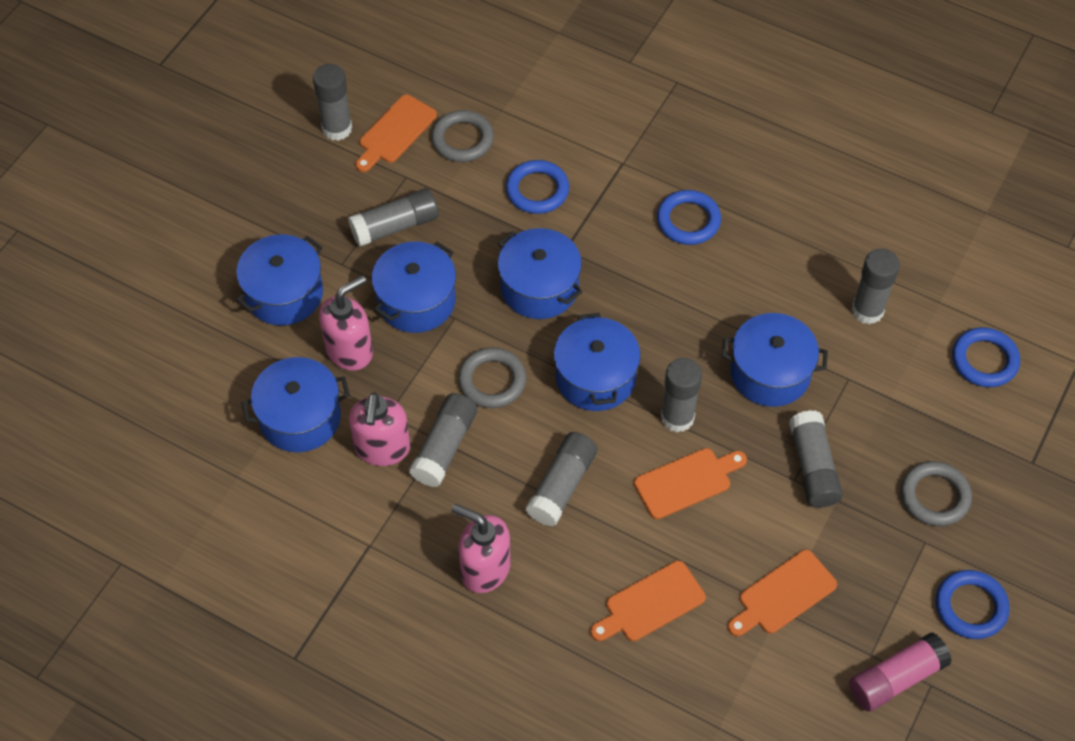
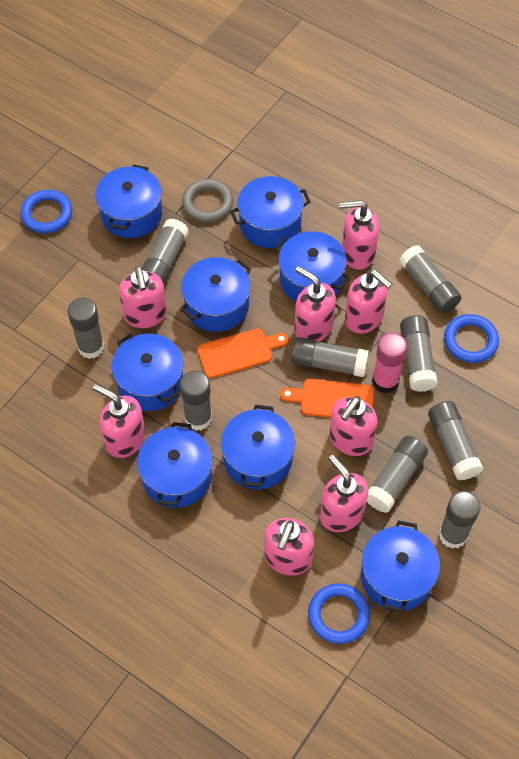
blue pot: [236,234,323,325] [241,357,350,452] [372,242,456,333] [498,228,582,319] [554,313,641,411] [722,313,828,407] = 6 -> [96,164,162,238] [112,333,184,411] [137,422,212,508] [181,257,251,332] [221,405,295,489] [230,176,311,248] [275,231,351,301] [361,520,440,612] = 8
blue ring: [506,160,569,214] [657,190,721,245] [936,570,1010,639] [952,327,1020,387] = 4 -> [20,190,72,233] [308,583,370,644] [444,314,499,363] = 3
grey glue stick: [313,64,352,141] [348,188,439,247] [409,393,477,487] [526,432,597,526] [661,358,702,433] [789,410,843,508] [852,249,900,325] = 7 -> [67,297,104,359] [142,219,189,284] [180,371,212,431] [291,337,369,377] [367,436,428,513] [399,245,461,314] [400,315,438,392] [428,401,483,481] [439,491,481,549] = 9
grey ring: [431,110,494,162] [458,348,526,408] [901,461,972,526] = 3 -> [182,179,233,222] = 1
orange cutting board: [355,94,437,172] [590,561,706,641] [634,448,747,519] [728,550,837,636] = 4 -> [197,328,289,378] [280,379,374,418] = 2
pink soap dispenser: [319,275,373,371] [349,392,410,466] [451,504,511,593] = 3 -> [93,384,146,458] [119,266,167,328] [264,518,314,576] [295,266,336,342] [320,455,368,532] [329,396,377,456] [340,200,379,270] [345,269,392,334] = 8

